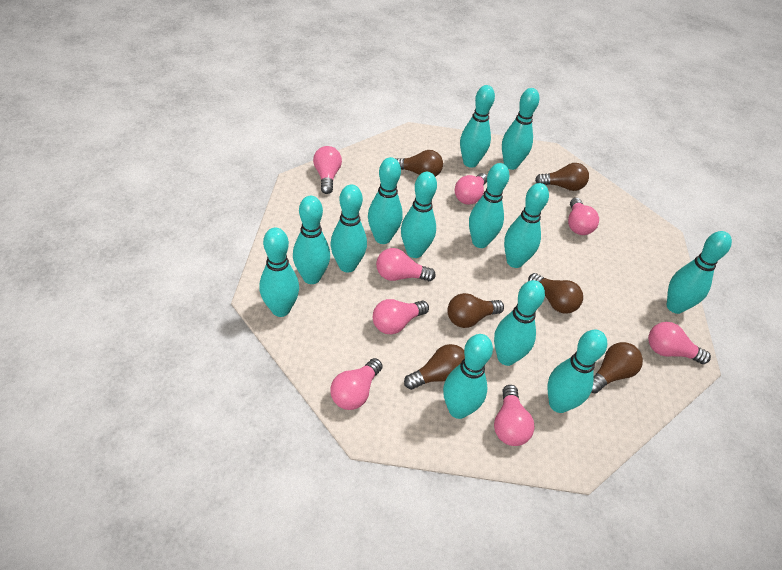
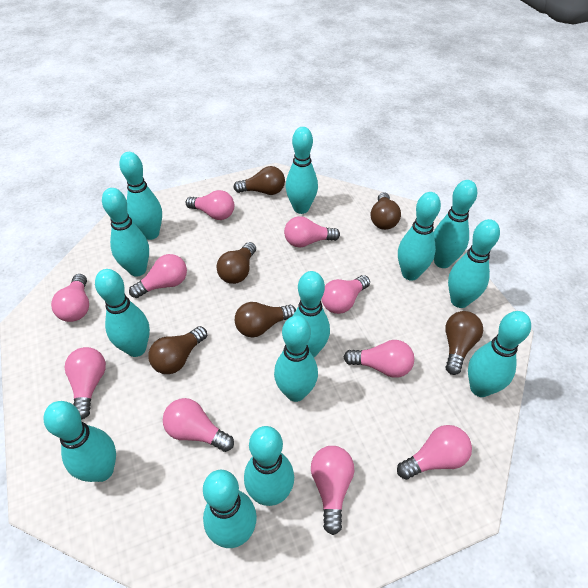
pink light bulb: [313,146,342,194] [330,358,383,410] [373,299,429,334] [376,248,436,282] [455,173,487,205] [494,385,534,446] [568,198,599,235] [648,322,711,364] = 8 -> [51,274,89,322] [65,347,106,420] [129,254,187,298] [163,398,234,452] [186,190,234,220] [284,216,340,247] [311,446,354,535] [321,275,370,314] [344,340,414,378] [397,425,472,480] = 10

